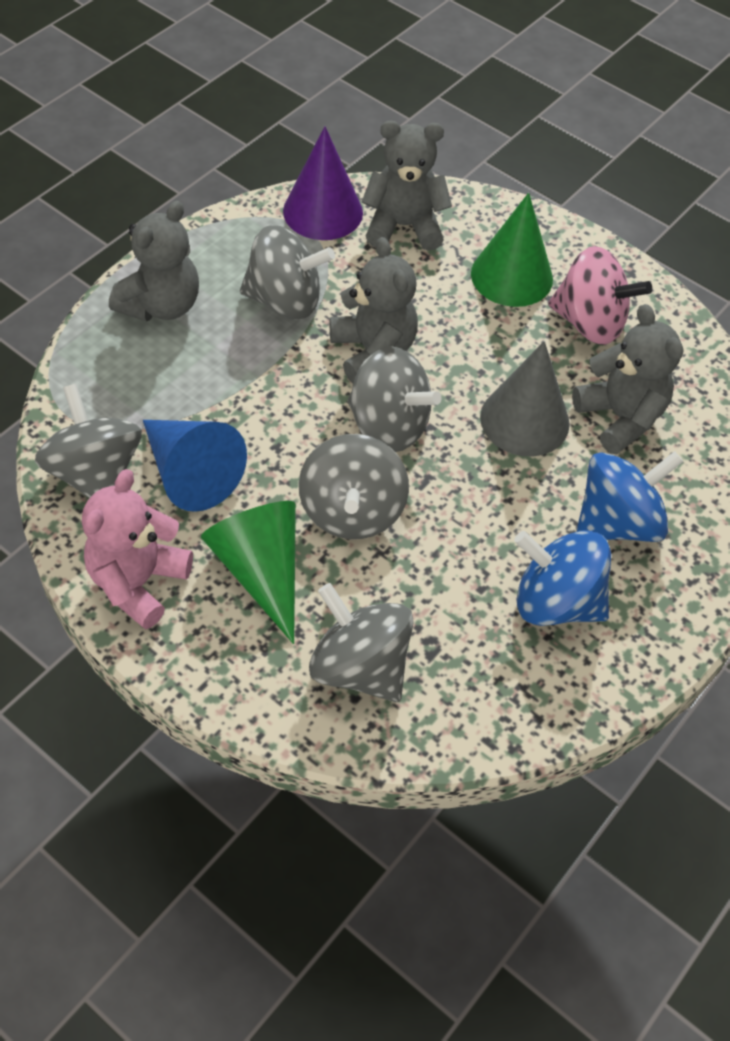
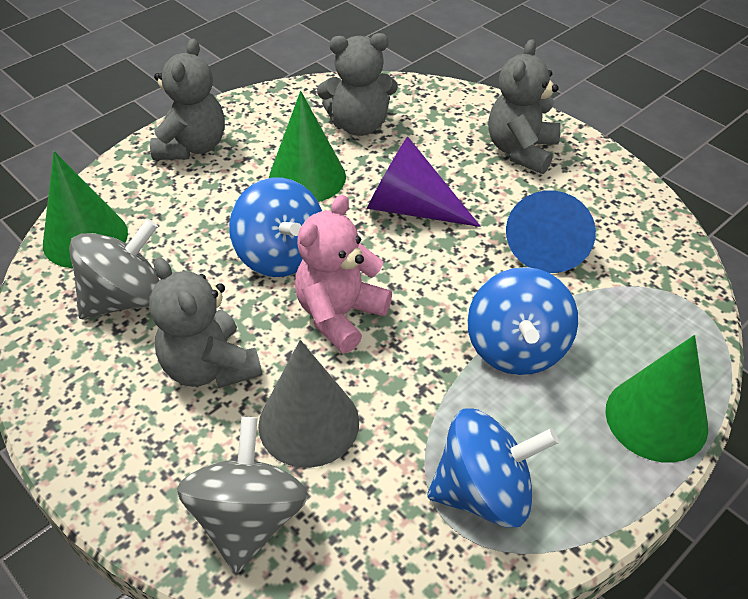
blue spinning top: [514,530,611,626] [576,451,683,542] = 2 -> [229,178,322,277] [427,408,559,528] [467,267,578,375] = 3
green cone: [201,501,296,644] [471,193,553,307] = 2 -> [43,151,128,268] [269,91,346,202] [605,335,708,463] = 3
grey spinning top: [35,384,142,498] [240,225,335,320] [299,434,409,539] [309,583,414,702] [347,347,442,452] = 5 -> [69,219,159,319] [177,417,308,574] = 2
pink spinning top: [548,246,652,345] = 1 -> none = 0

